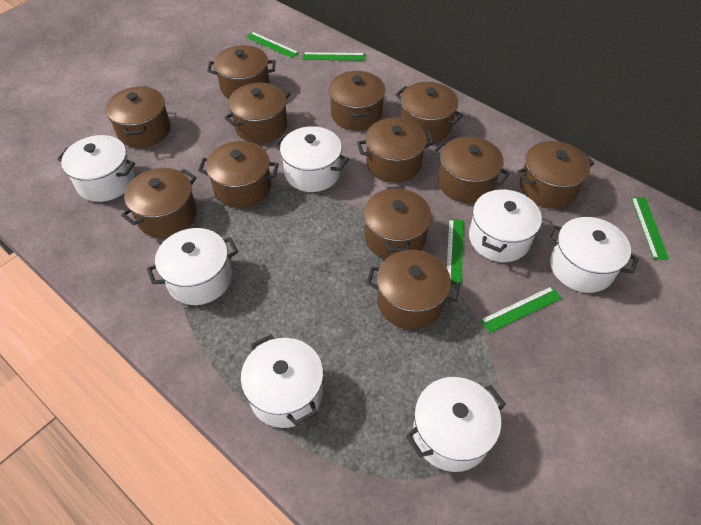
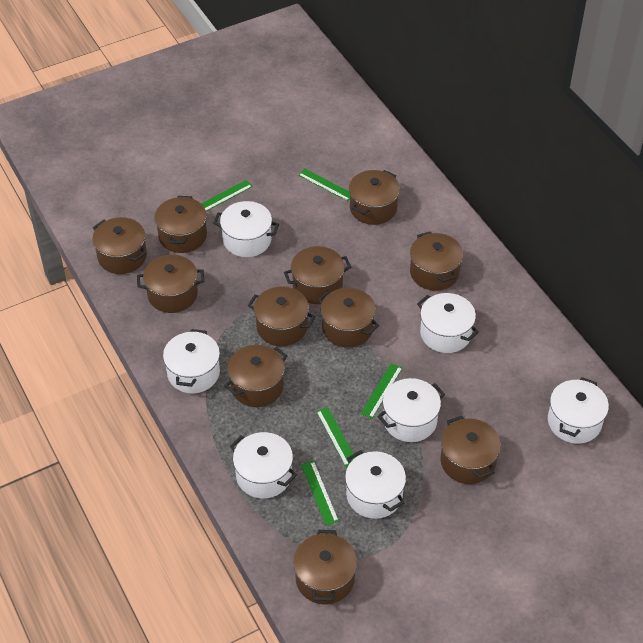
brown pot: [105,86,171,148] [121,168,197,238] [198,141,279,208] [207,45,276,99] [224,82,291,143] [329,71,385,130] [357,118,434,183] [363,187,432,259] [366,250,460,329] [395,82,463,142] [433,136,510,203] [517,141,594,208] = 12 -> [93,217,147,274] [137,255,204,313] [154,196,207,253] [225,345,287,407] [248,286,316,346] [284,246,351,304] [293,530,357,605] [318,288,379,348] [349,170,400,225] [410,231,463,291] [440,416,501,484] = 11

